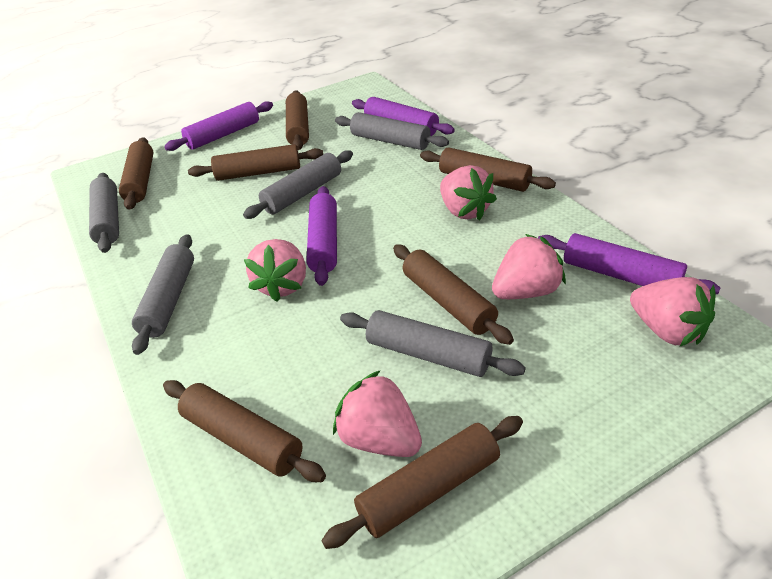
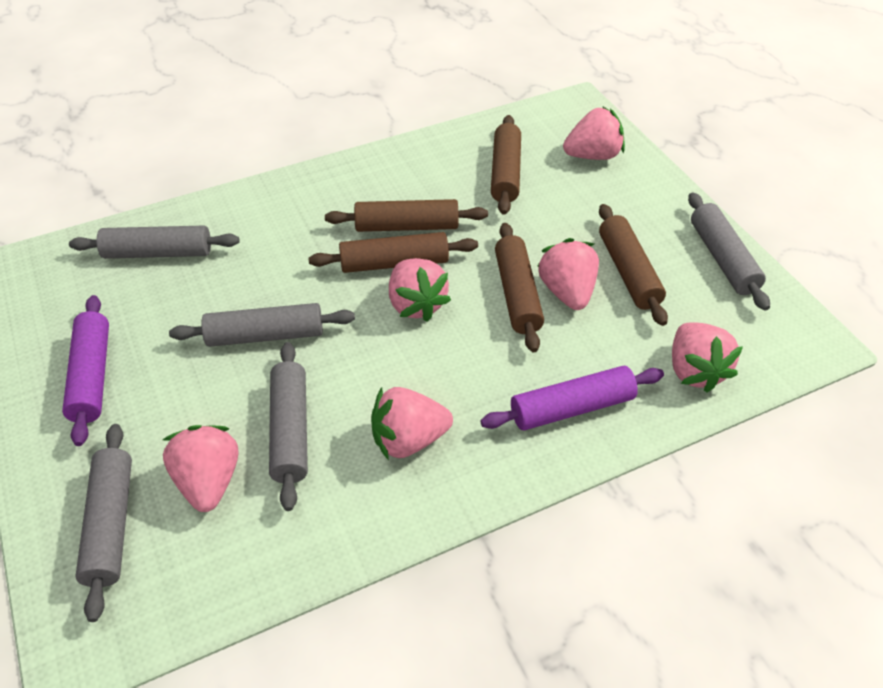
brown rolling pin: [119,137,153,210] [163,380,326,482] [188,144,323,181] [286,90,309,150] [321,416,523,549] [393,245,514,345] [420,147,556,192] = 7 -> [308,232,478,273] [325,199,488,232] [491,115,521,215] [495,223,544,352] [599,204,668,326] = 5
pink strawberry: [244,239,306,302] [333,370,422,457] [440,165,497,221] [492,234,566,299] [630,277,716,346] = 5 -> [163,425,238,512] [371,387,453,460] [389,258,451,322] [537,238,599,310] [563,106,625,160] [672,323,743,393] = 6
purple rolling pin: [164,101,273,151] [306,186,337,286] [352,97,455,136] [538,233,720,294] = 4 -> [62,295,109,446] [480,366,664,430] = 2

